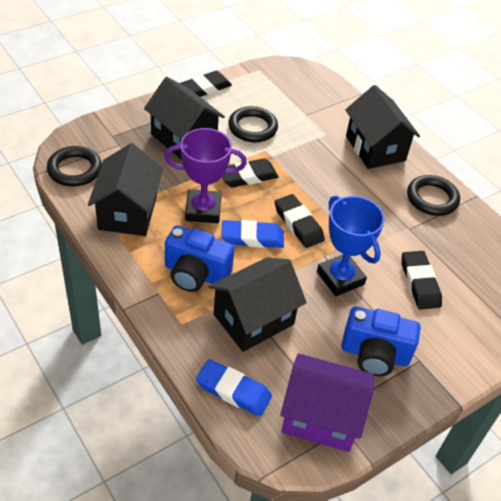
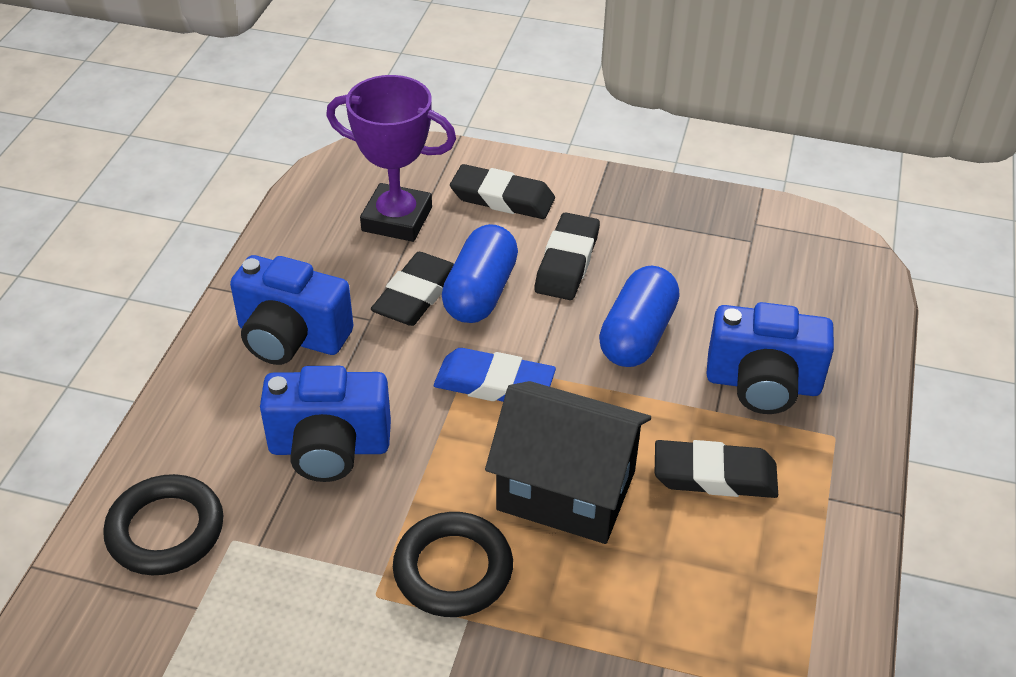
black house: [88,143,163,236] [144,77,225,160] [208,258,307,352] [345,85,420,169] = 4 -> [485,381,651,544] = 1
black ring: [47,146,102,186] [228,106,278,142] [407,175,460,216] = 3 -> [103,474,223,575] [393,512,513,617] = 2
blue camera: [165,226,234,292] [342,307,421,376] = 2 -> [230,255,353,365] [260,366,391,482] [706,302,834,414] = 3
blue capsule: none = 0 -> [442,224,518,323] [599,266,680,367] = 2
blue eraser: [196,359,272,416] [221,220,284,248] = 2 -> [434,348,556,402] = 1
blue trophy: [317,195,385,296] = 1 -> none = 0
purple house: [280,353,374,452] = 1 -> none = 0

